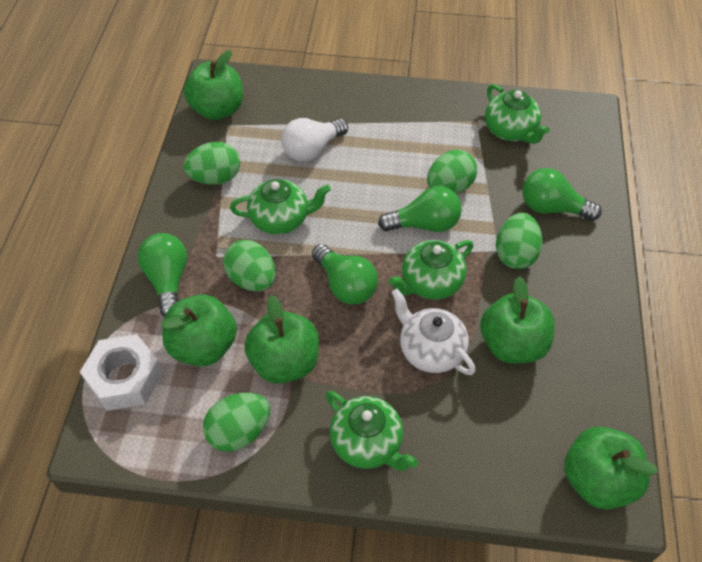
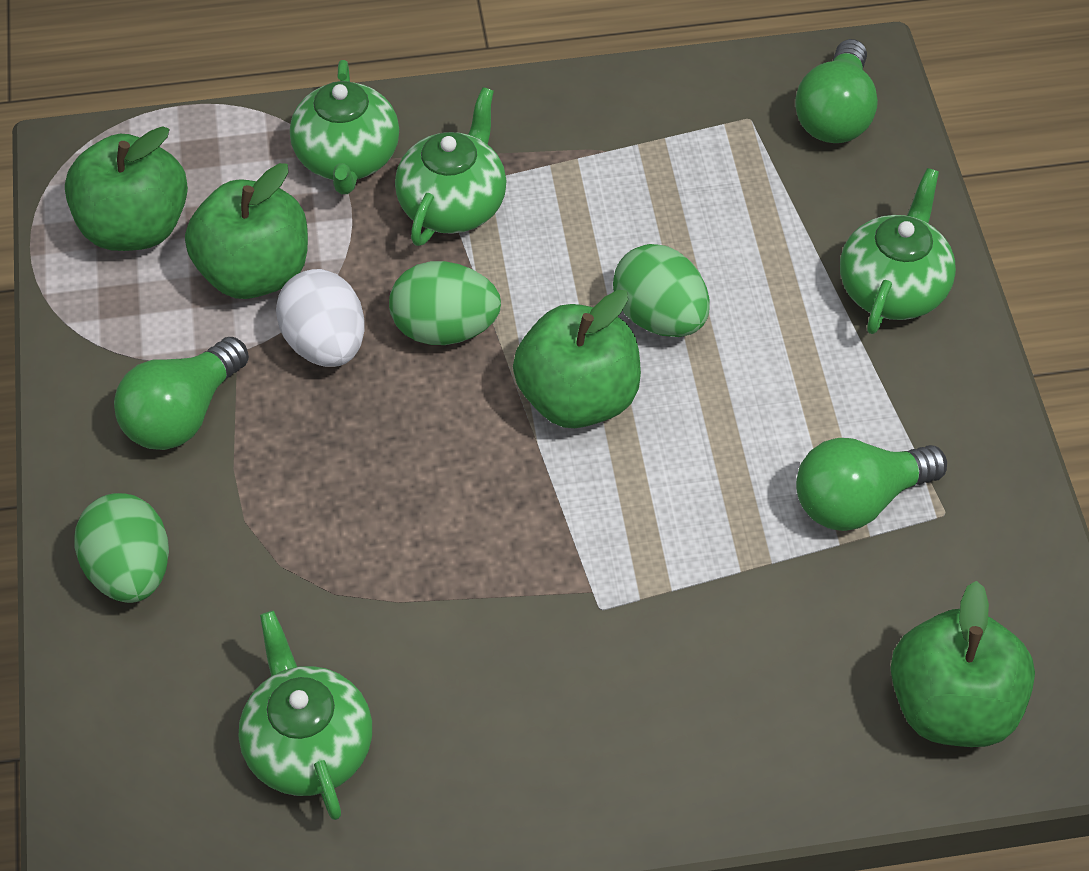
green apple: [161,295,237,366] [184,50,243,120] [244,295,319,384] [480,276,555,364] [564,426,658,510] = 5 -> [65,126,188,251] [185,163,308,299] [513,290,641,428] [890,581,1035,747] = 4
green egg: [183,142,240,185] [203,393,270,452] [223,240,276,291] [427,150,477,194] [496,213,543,269] = 5 -> [74,493,169,603] [389,261,501,345] [613,244,710,337] = 3
green light bulb: [138,233,187,317] [312,244,378,305] [378,186,462,232] [522,168,602,221] = 4 -> [114,337,249,450] [795,39,878,143] [796,438,947,531] = 3
white egg: none = 0 -> [276,269,364,367] = 1
white light bulb: [281,118,348,162] = 1 -> none = 0
white nut: [80,334,163,411] = 1 -> none = 0
white teapot: [391,289,475,375] = 1 -> none = 0

